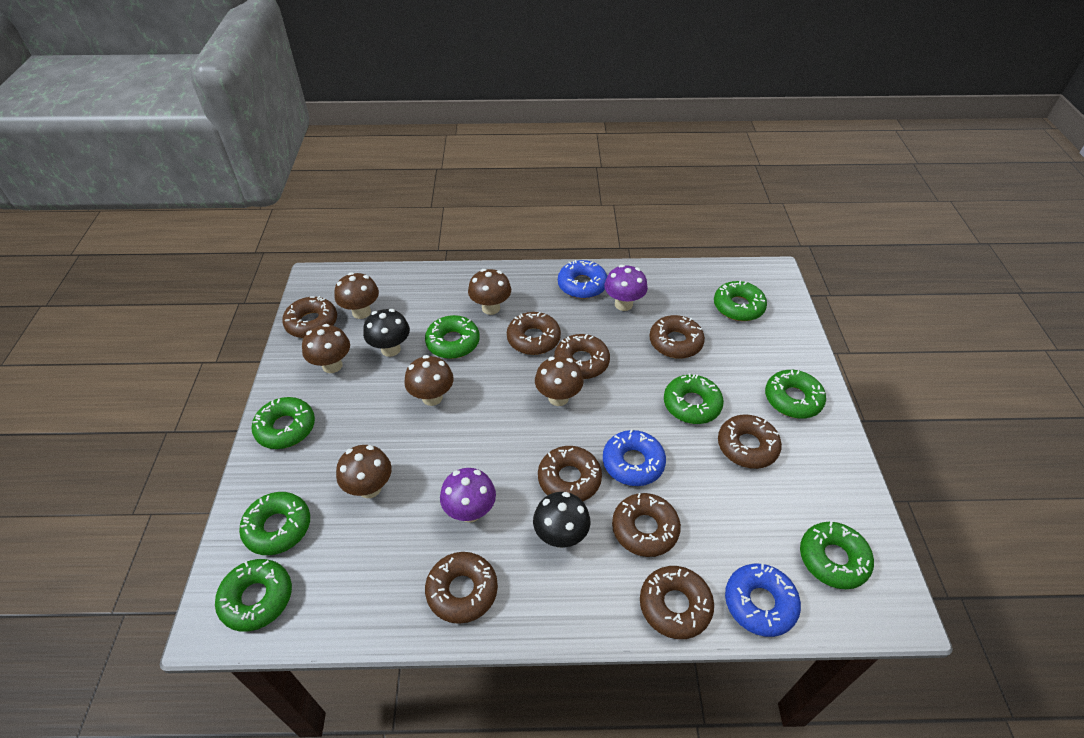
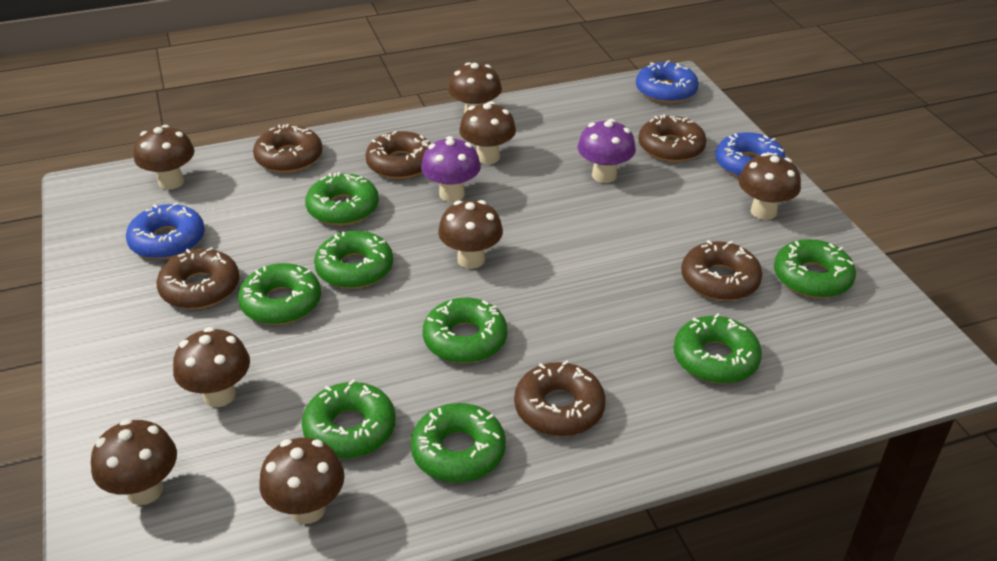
black mushroom: [363,309,410,357] [533,492,590,548] = 2 -> none = 0
brown donut: [282,296,337,338] [425,552,498,624] [507,312,561,355] [538,446,602,501] [554,334,610,379] [612,493,681,557] [640,566,714,639] [649,315,705,359] [718,414,782,469] = 9 -> [157,247,239,309] [253,124,322,173] [365,131,431,179] [514,360,606,436] [638,115,707,162] [681,240,762,301] = 6
brown mushroom: [302,324,350,373] [334,272,379,319] [336,445,392,498] [404,355,454,406] [468,269,511,315] [535,356,584,406] = 6 -> [91,419,177,505] [134,125,194,190] [173,327,250,407] [259,437,344,524] [438,200,503,269] [448,62,502,114] [459,101,516,164] [739,153,801,220] = 8

